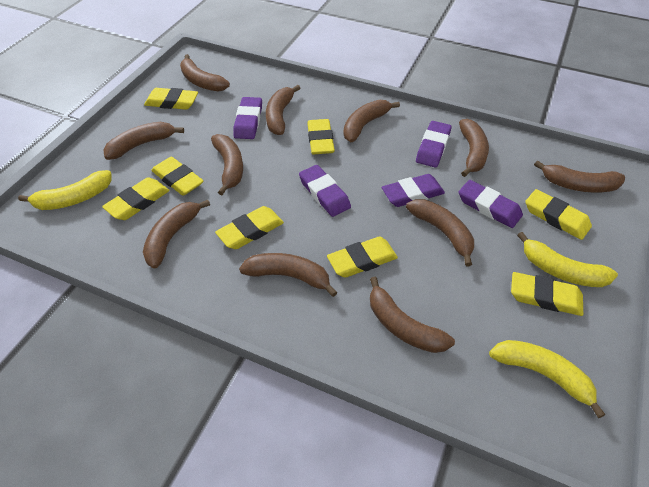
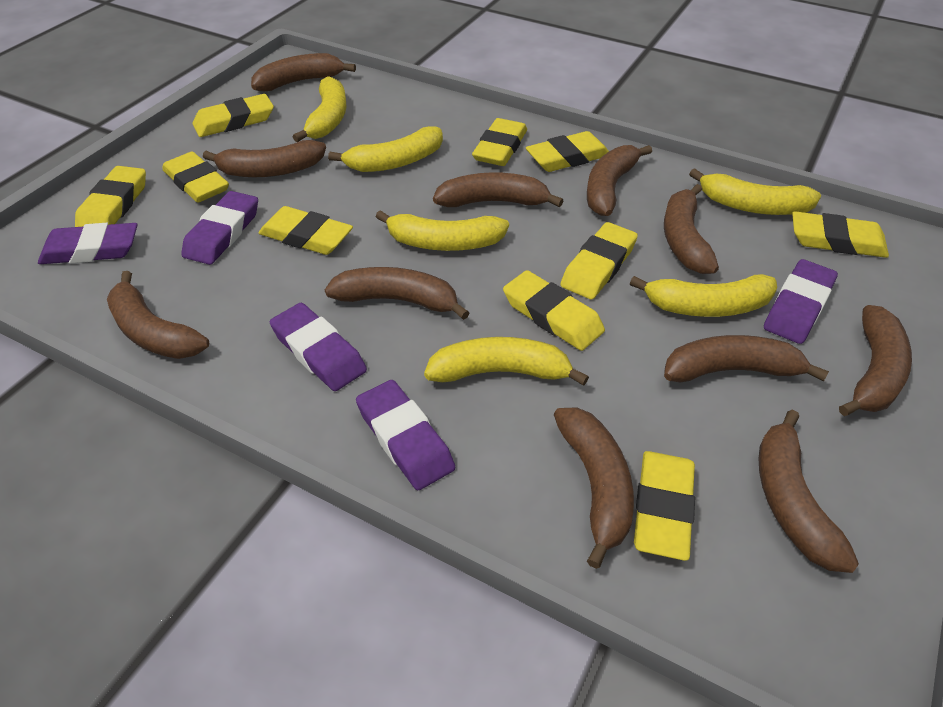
yellow banana: [18,170,111,210] [489,340,605,418] [517,232,618,287] = 3 -> [293,76,347,142] [328,126,443,172] [376,210,509,251] [424,337,589,386] [630,274,777,317] [689,168,821,215] = 6
yellow eraser: [102,178,170,220] [144,88,198,110] [151,157,203,196] [215,206,284,249] [307,119,335,154] [327,237,398,278] [511,272,583,316] [525,189,592,240] = 8 -> [75,166,146,227] [162,152,229,203] [193,94,274,137] [259,206,353,255] [472,118,527,166] [503,270,605,351] [526,131,609,172] [560,222,638,299] [634,451,695,561] [792,211,889,258] = 10

